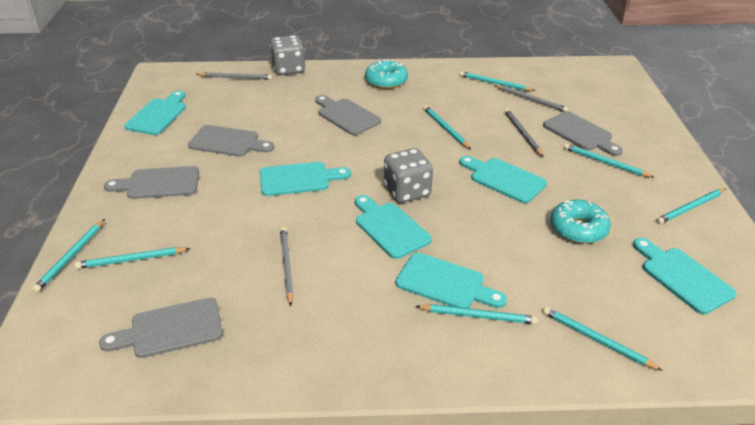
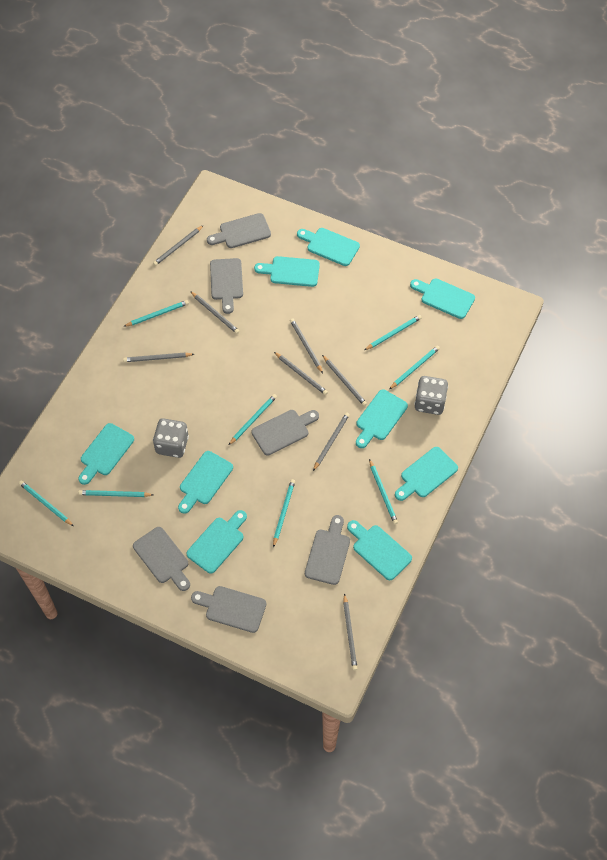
grey cutting board: [99,298,223,358] [104,166,199,199] [188,125,274,157] [315,95,381,135] [543,111,623,156] = 5 -> [133,527,190,591] [191,586,266,633] [207,213,271,248] [210,258,243,314] [252,410,319,456] [305,515,350,585] = 6
grey pencil: [196,72,272,80] [280,227,294,306] [494,85,568,112] [505,109,543,157] = 4 -> [123,353,194,362] [153,225,204,266] [190,291,239,334] [274,352,328,395] [290,318,323,373] [313,412,350,471] [322,355,367,406] [343,593,358,670] = 8
turquoise cutting board: [124,90,186,135] [260,162,351,196] [355,195,432,259] [395,253,507,308] [459,156,547,203] [633,238,736,314] = 6 -> [78,423,134,485] [178,451,233,514] [186,510,247,574] [254,256,320,287] [297,228,360,266] [347,520,412,580] [356,389,408,448] [395,447,458,501] [410,279,475,319] = 9
turquoise donut: [365,59,408,89] [551,200,611,244] = 2 -> none = 0

